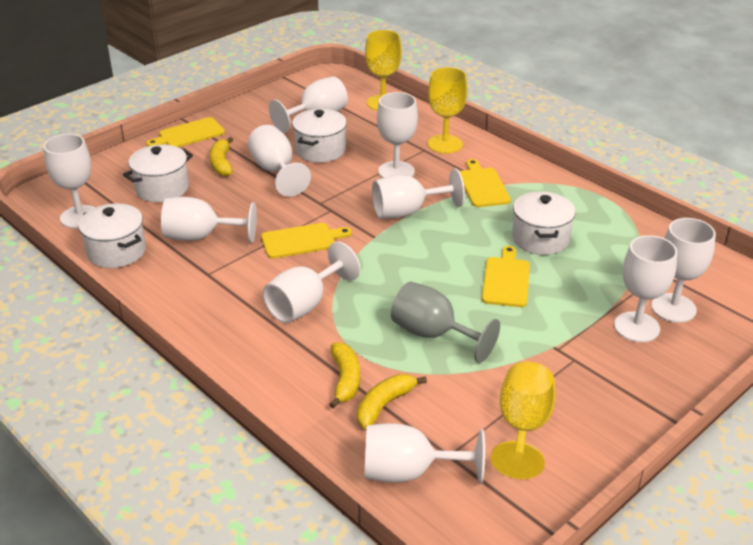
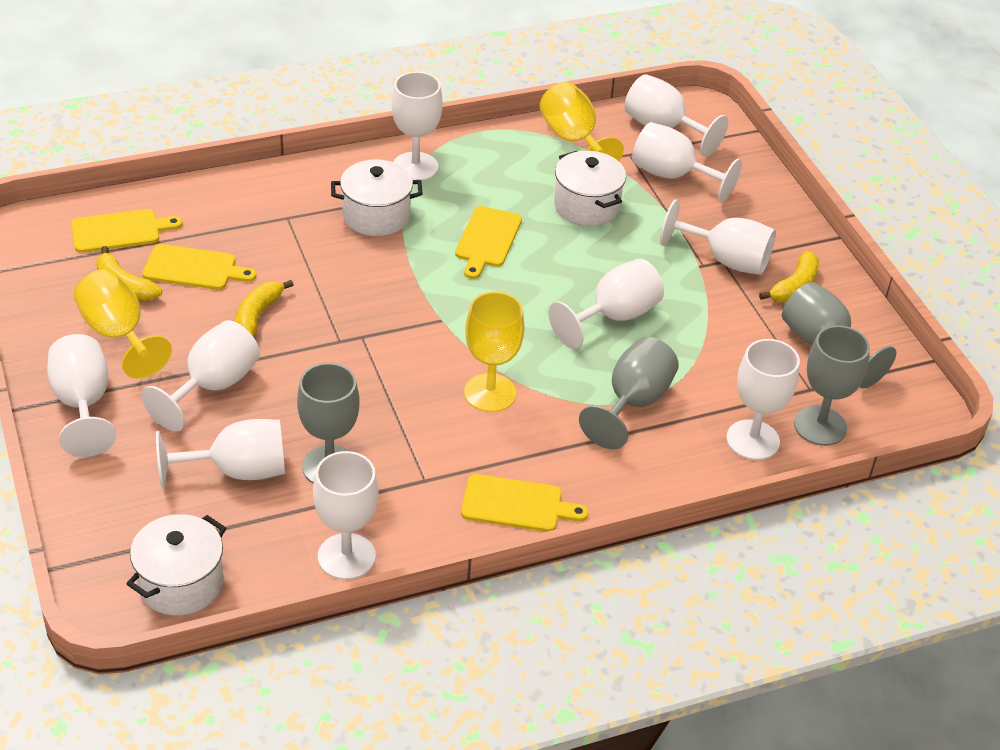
grey goblet: [391,281,500,363] = 1 -> [297,363,360,484] [579,337,679,450] [782,282,897,388] [794,325,870,446] = 4
white pot: [78,203,146,268] [123,144,193,202] [292,109,347,163] [512,192,576,255] = 4 -> [126,514,226,616] [331,159,423,236] [554,151,626,226] = 3

